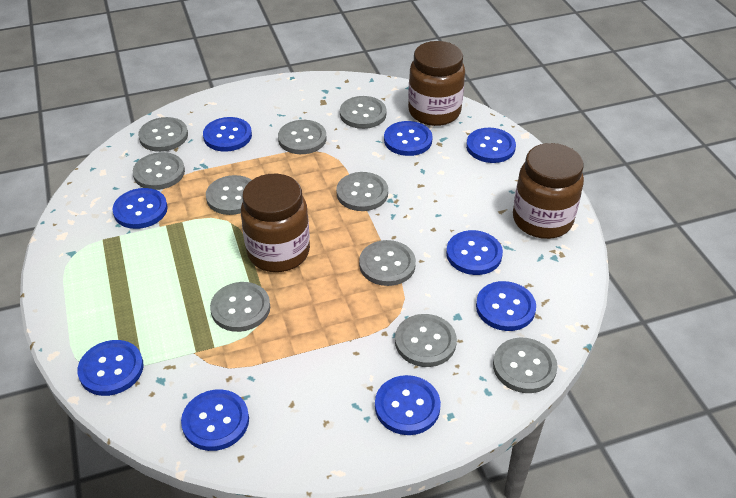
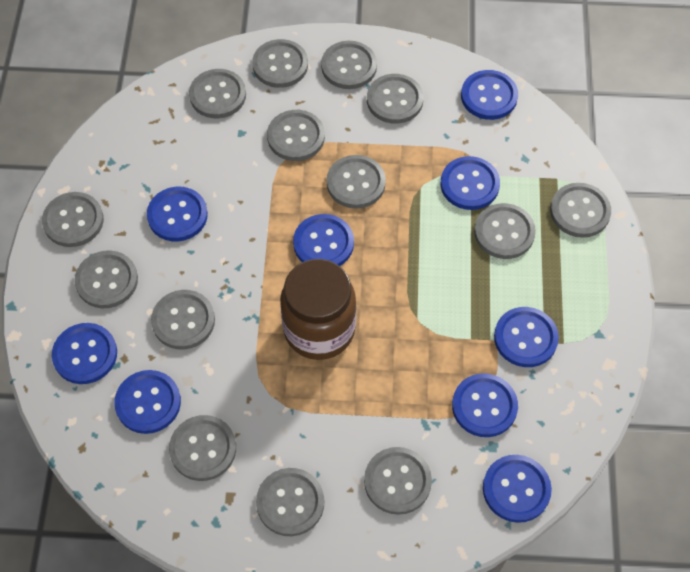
brown jar: [241,174,310,272] [408,41,465,126] [513,143,584,239] = 3 -> [280,259,356,360] = 1
grey button: [133,152,185,190] [138,117,188,152] [206,175,251,215] [210,282,270,332] [278,120,326,154] [336,172,388,211] [340,96,387,129] [359,240,416,286] [395,314,457,367] [493,338,557,393] = 10 -> [42,192,104,247] [75,250,138,308] [151,290,215,350] [169,415,236,481] [189,69,246,118] [252,39,308,88] [256,468,324,536] [267,110,325,161] [321,41,377,89] [327,155,386,209] [364,447,432,515] [367,74,424,124] [474,203,536,259] [550,183,611,238] = 14

